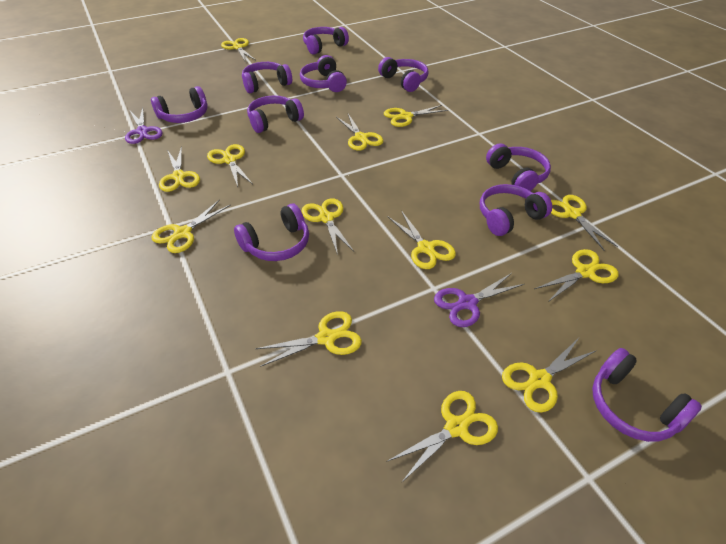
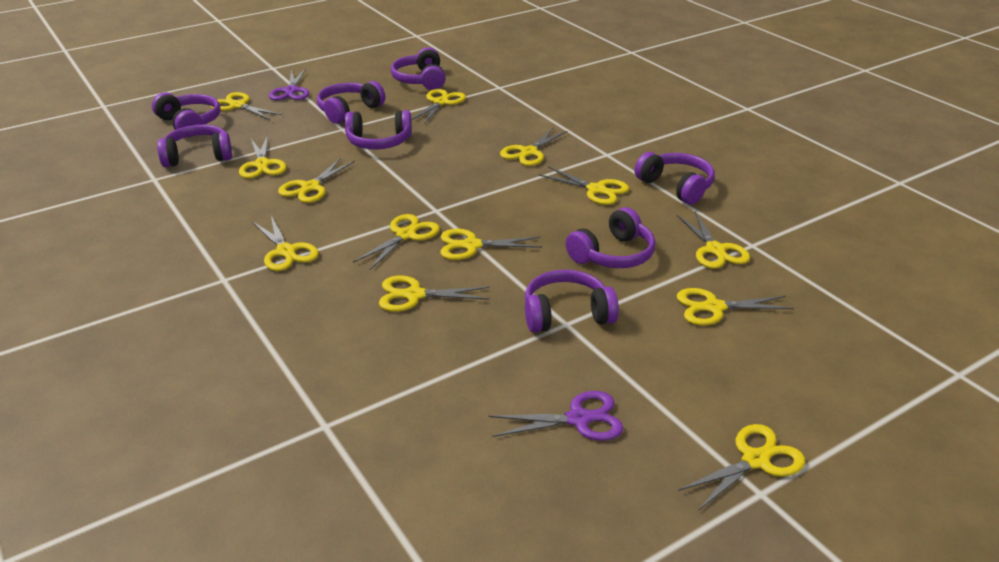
purple headphones: [151,86,208,123] [234,204,309,261] [242,62,292,93] [247,96,304,133] [300,55,347,92] [303,27,349,55] [378,57,428,92] [480,184,552,236] [486,143,551,191] [592,348,702,442] = 10 -> [152,92,221,137] [157,125,232,167] [317,81,385,124] [345,110,412,149] [391,47,446,90] [525,270,619,332] [566,207,655,268] [635,152,715,204] = 8

